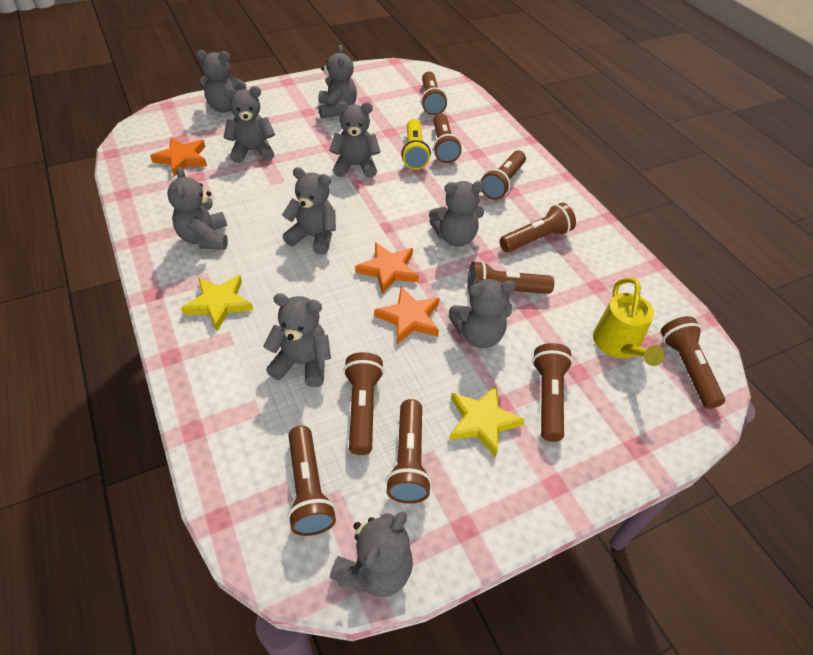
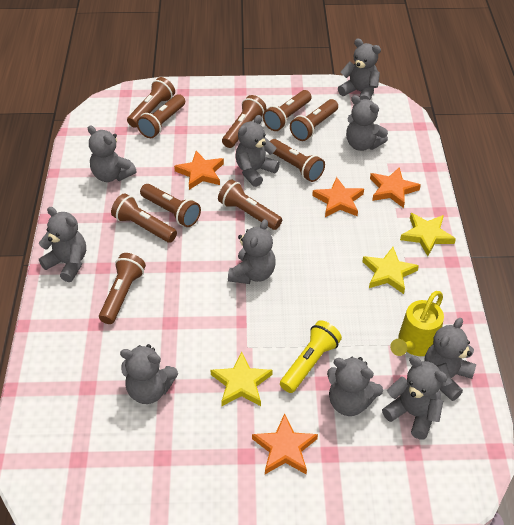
orange star: [150,138,207,176] [355,242,419,294] [374,287,440,344] = 3 -> [174,151,224,190] [252,413,318,474] [312,177,364,217] [370,167,421,208] = 4
yellow star: [181,275,253,331] [449,385,525,457] = 2 -> [210,352,273,406] [362,247,419,294] [400,213,456,256] = 3

